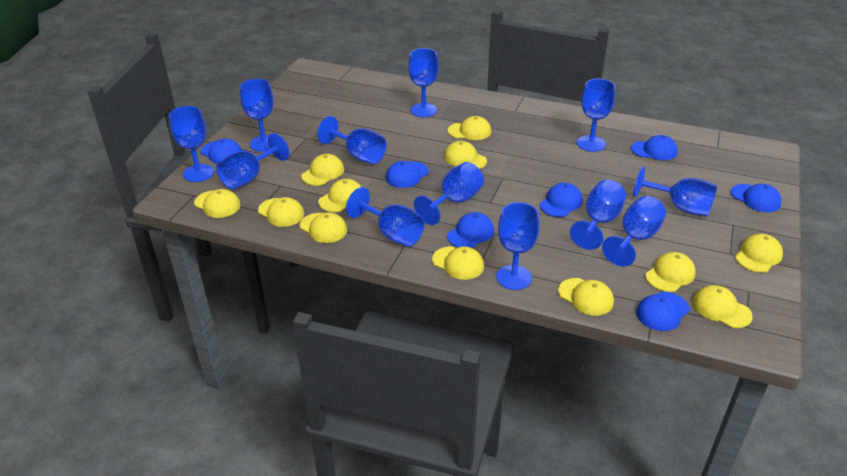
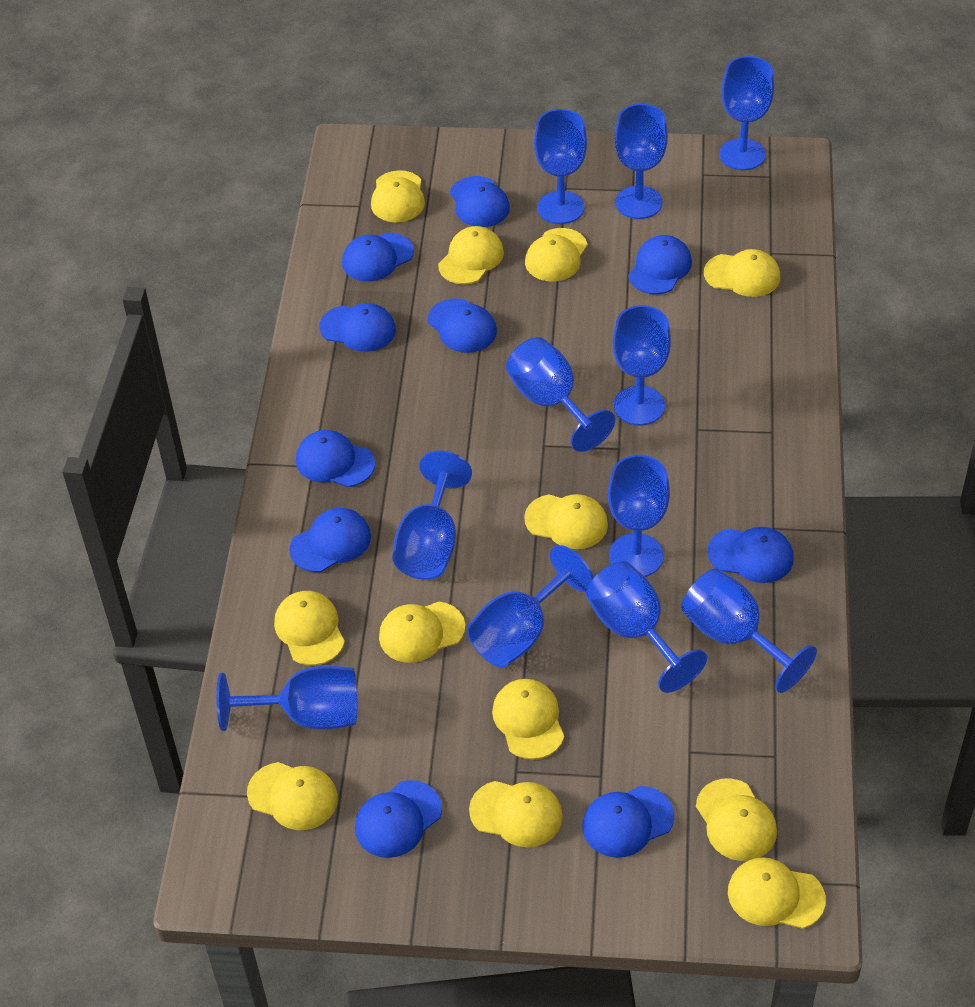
blue cap: [200,139,242,164] [386,161,429,188] [447,212,494,248] [540,183,583,217] [631,135,678,160] [636,292,690,331] [731,184,782,212] = 7 -> [289,508,371,572] [296,430,375,487] [319,303,396,352] [342,233,414,281] [355,780,442,858] [428,298,497,353] [450,176,510,227] [582,786,674,858] [628,235,692,294] [707,527,794,583] = 10
blue goblet: [169,106,214,182] [216,133,289,189] [240,79,274,152] [317,116,386,164] [346,187,424,247] [408,48,439,117] [414,162,484,225] [496,202,540,290] [570,180,626,250] [577,79,615,152] [602,196,666,266] [633,167,717,216] = 12 -> [216,666,357,731] [392,451,472,580] [467,545,594,668] [506,337,615,452] [534,109,587,224] [586,561,707,693] [608,455,670,577] [613,305,671,426] [615,104,668,219] [681,568,817,693] [719,56,774,170] = 11

